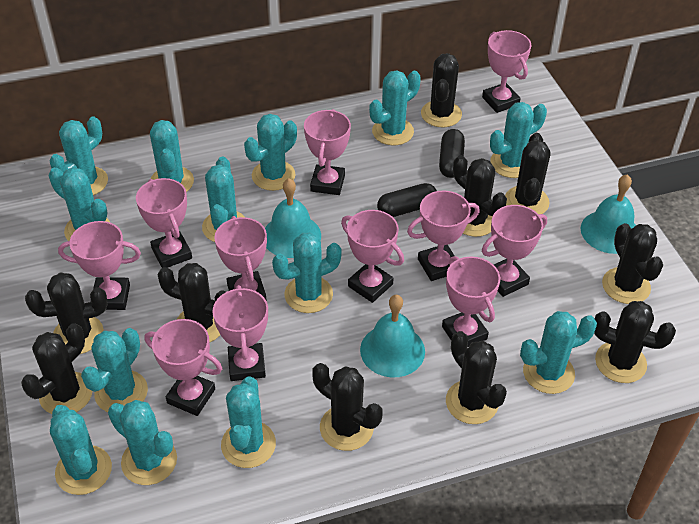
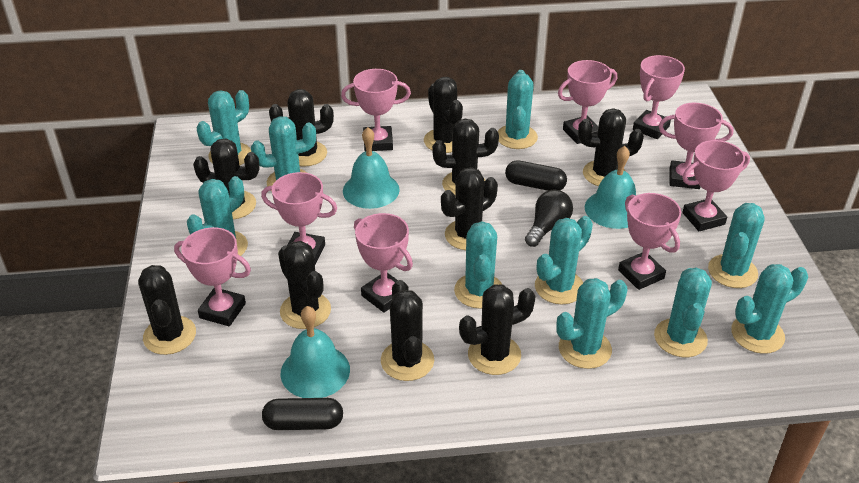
black light bulb: none = 0 -> [525,189,573,247] = 1
pink trophy: [58,221,141,310] [136,178,192,268] [145,319,222,416] [212,285,268,381] [214,216,267,301] [304,109,351,195] [341,210,404,303] [407,191,480,281] [442,256,500,347] [482,30,531,113] [482,205,547,297] = 11 -> [174,227,251,326] [261,172,337,265] [341,69,411,151] [354,213,413,313] [558,60,617,144] [618,193,681,290] [633,55,685,139] [659,103,733,189] [682,140,750,231] = 9
turquoise cactus: [49,167,110,241] [50,117,108,195] [50,405,112,495] [81,328,148,412] [108,400,177,485] [150,120,194,192] [202,157,245,242] [221,376,276,468] [244,114,297,191] [272,233,342,313] [369,70,421,145] [490,102,547,178] [520,311,597,394] = 13 -> [187,176,248,256] [197,90,251,165] [251,116,316,191] [454,221,502,309] [497,70,538,149] [535,216,593,305] [556,278,627,369] [654,267,712,357] [708,203,765,288] [731,264,808,354] = 10

